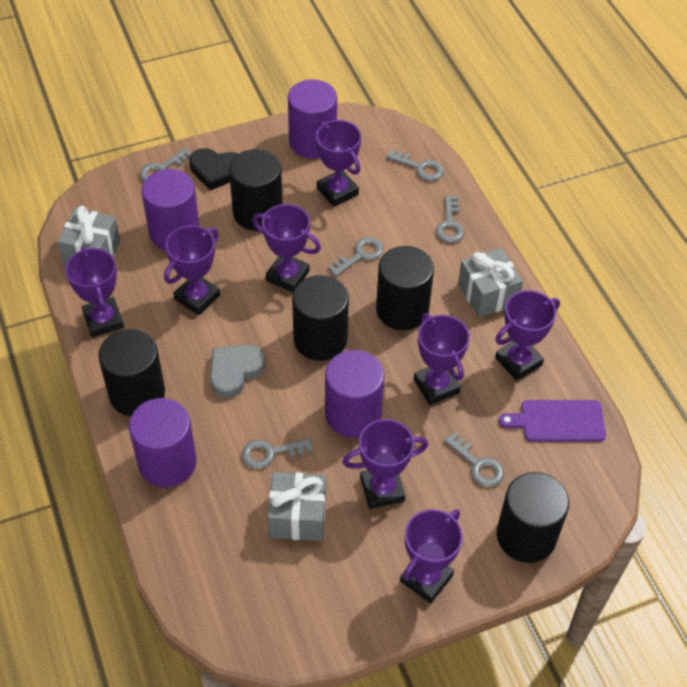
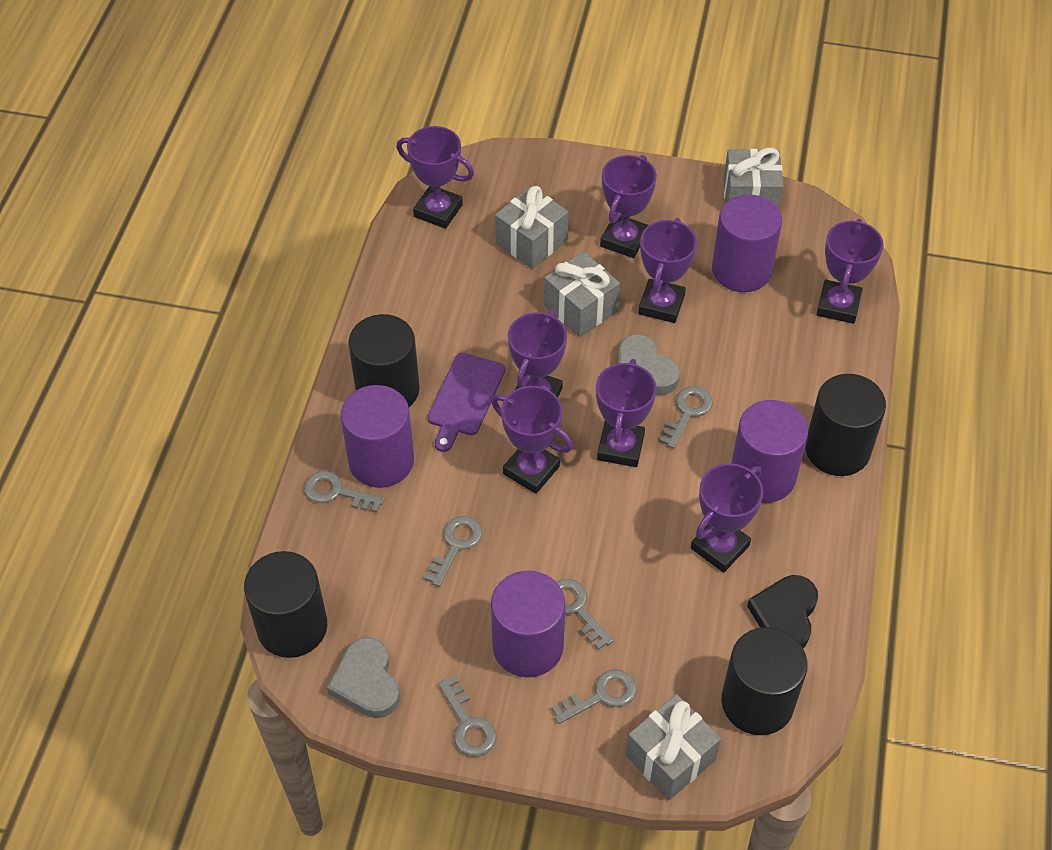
black cylinder: [98,329,165,416] [229,149,283,231] [292,275,349,361] [376,246,434,330] [497,472,569,563] = 5 -> [244,551,327,658] [348,314,419,407] [721,627,808,735] [805,374,886,476] = 4
grey gift: [57,206,121,266] [268,472,326,541] [458,248,523,318] = 3 -> [495,186,568,269] [544,252,620,337] [626,694,721,800] [723,148,783,209] = 4
grey heart: [210,345,266,398] = 1 -> [327,637,400,718] [618,334,680,395] = 2

